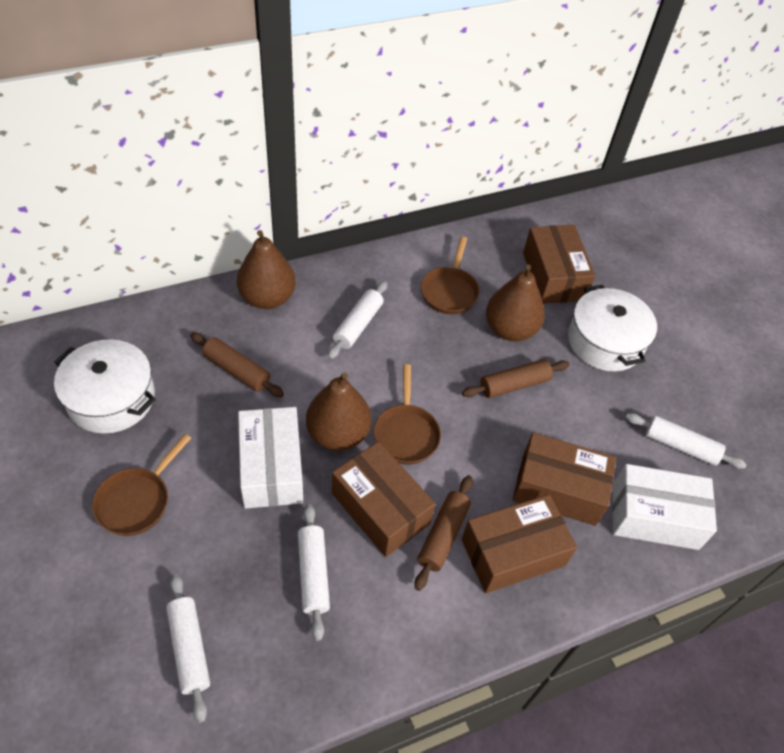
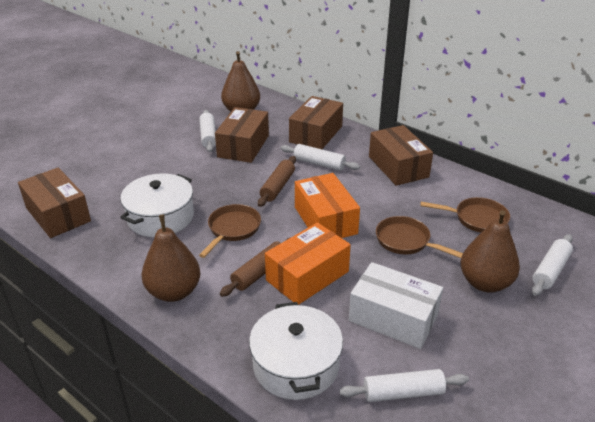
brown rolling pin: [190,332,284,397] [415,475,473,591] [462,359,570,398] = 3 -> [220,237,291,297] [258,156,296,207] = 2
orange box: none = 0 -> [265,222,351,305] [295,173,360,238] = 2
white box: [238,407,303,509] [612,464,717,550] = 2 -> [349,262,443,349] = 1

